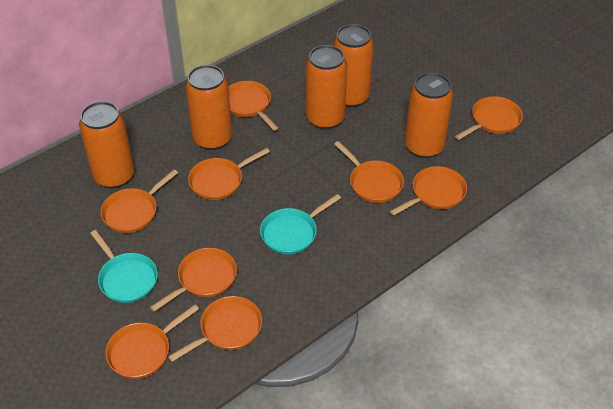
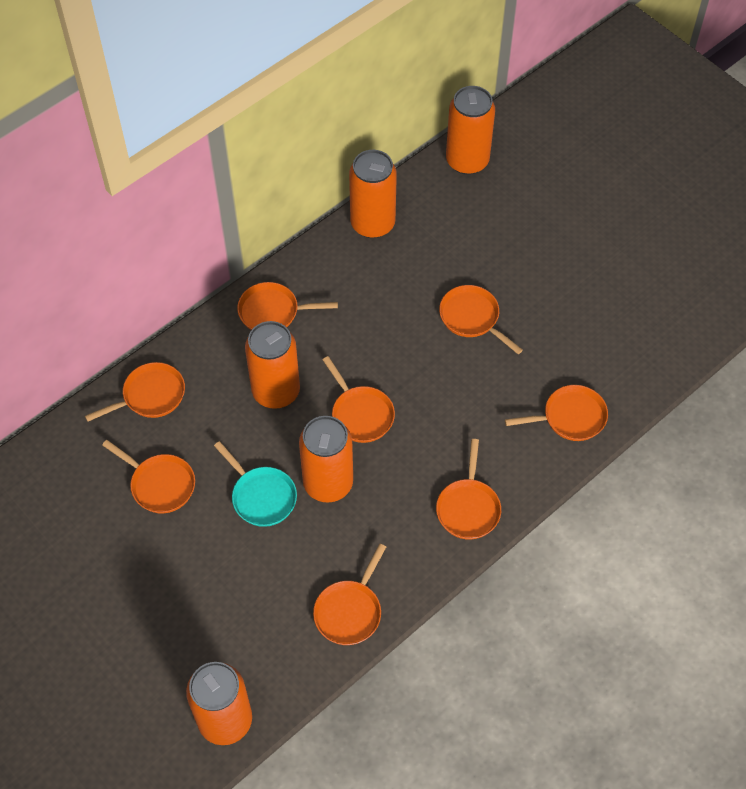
orange pan: [100,169,178,233] [105,305,199,379] [150,248,237,312] [168,296,262,362] [188,148,270,200] [228,81,278,131] [334,141,404,203] [390,166,467,216] [455,96,523,140] = 9 -> [85,362,185,422] [102,440,195,513] [237,282,338,330] [313,544,386,645] [323,356,395,443] [436,439,501,540] [439,285,523,354] [505,385,608,441] = 8
turquoise pan: [90,230,158,303] [260,194,341,255] = 2 -> [214,441,297,527] = 1

